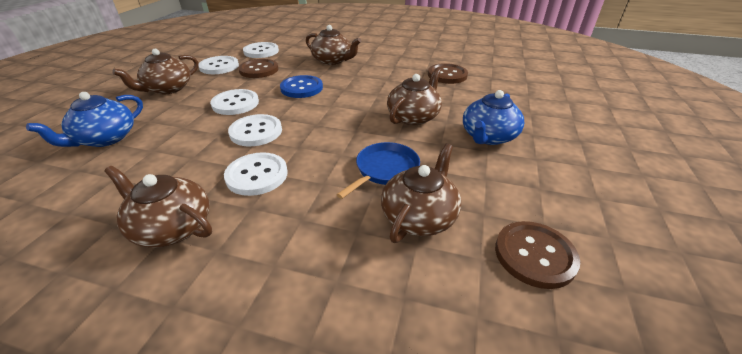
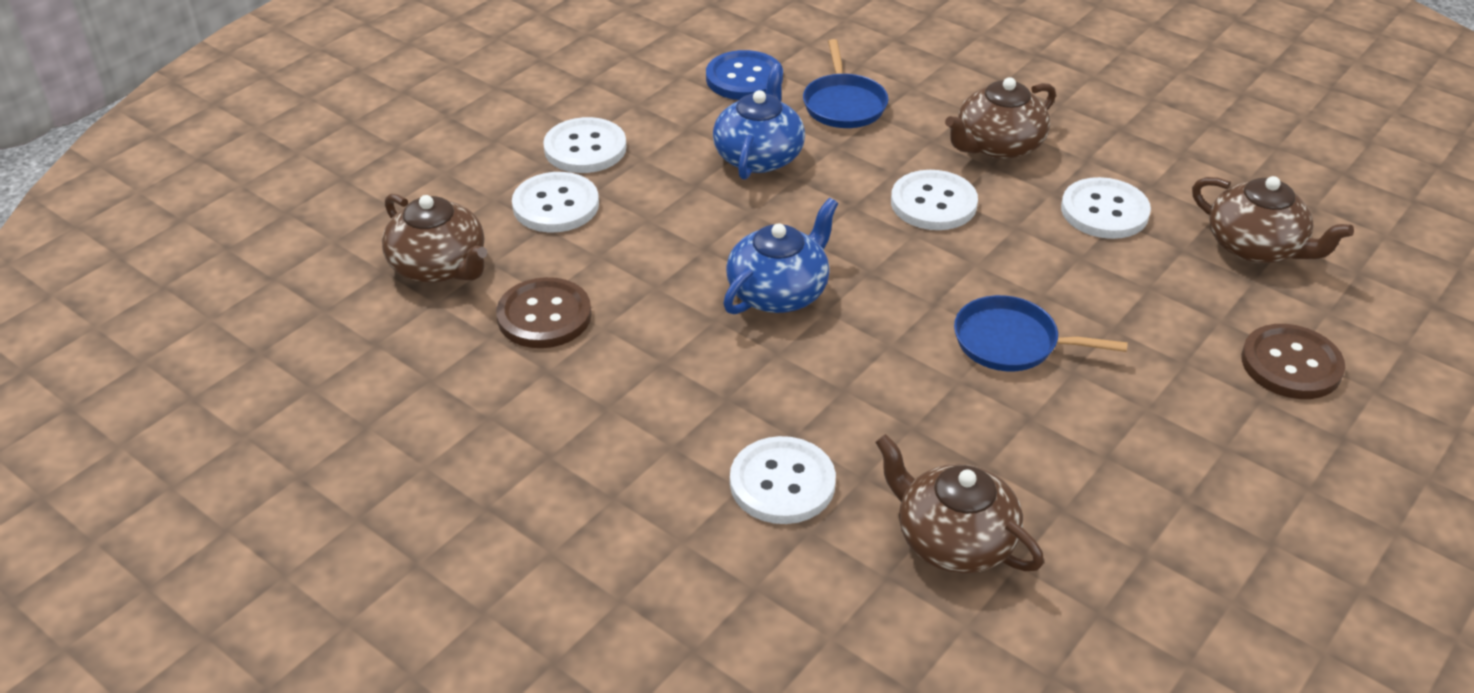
blue pan: [336,142,420,199] = 1 -> [803,39,888,128] [954,295,1128,371] = 2
brown button: [238,59,279,78] [428,63,468,84] [495,221,581,289] = 3 -> [496,277,592,348] [1241,324,1345,399] = 2
brown teapot: [104,166,212,248] [112,49,198,94] [306,25,361,65] [381,143,461,243] [387,68,442,125] = 5 -> [382,194,488,283] [875,434,1044,574] [945,77,1056,160] [1192,176,1354,263] = 4

